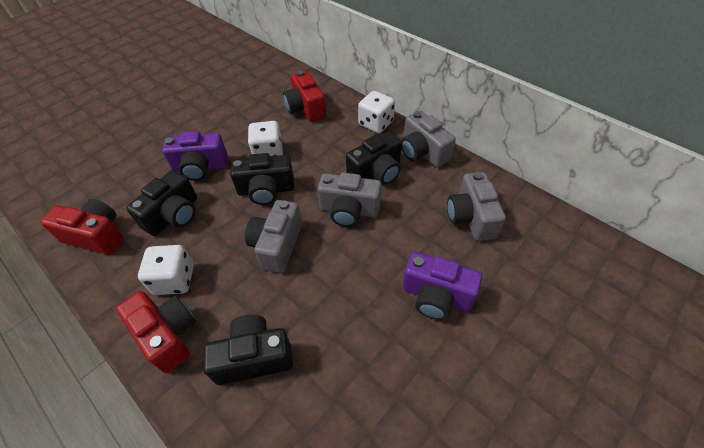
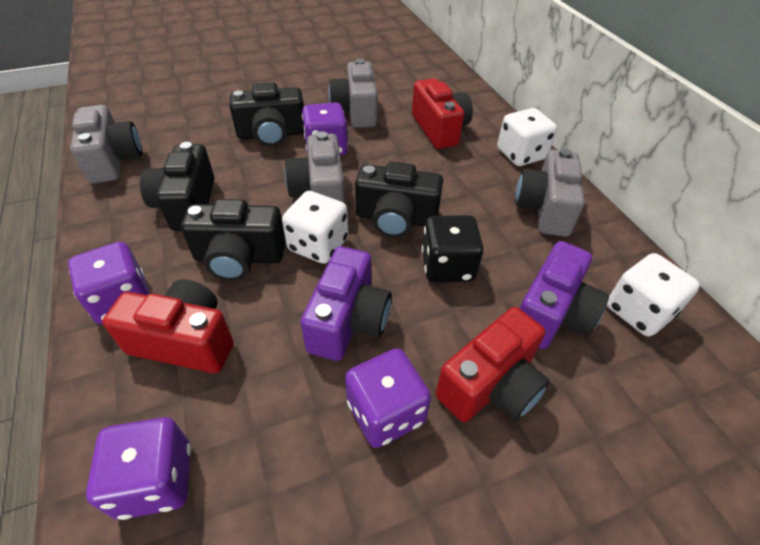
black dice: none = 0 -> [422,215,484,283] = 1
purple dice: none = 0 -> [68,242,150,324] [86,417,191,520] [302,102,348,156] [345,348,431,448] = 4

